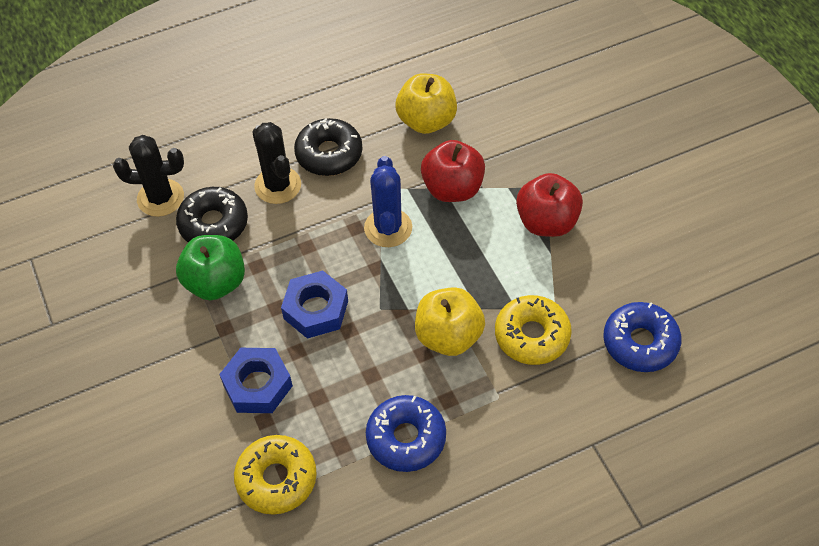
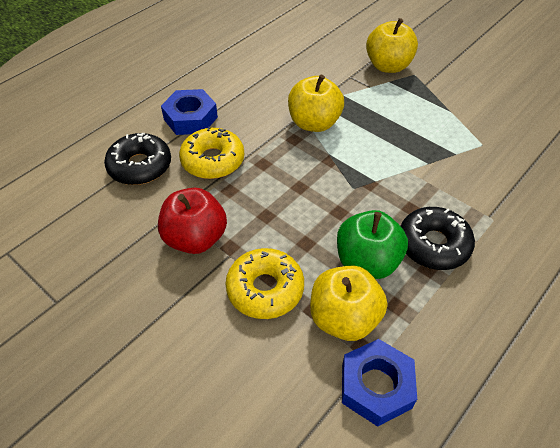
black cactus: [113,135,184,217] [252,122,301,204] = 2 -> none = 0
blue cactus: [364,156,412,247] = 1 -> none = 0
blue donut: [366,395,446,472] [603,302,682,372] = 2 -> none = 0
red apple: [421,140,485,202] [516,173,583,237] = 2 -> [158,187,227,254] = 1
yellow apple: [396,73,457,134] [415,287,485,356] = 2 -> [288,75,344,132] [310,266,387,341] [366,18,418,73] = 3

